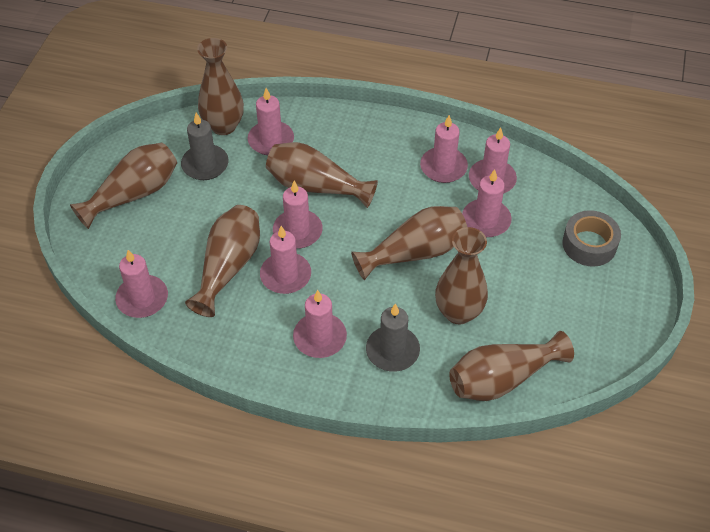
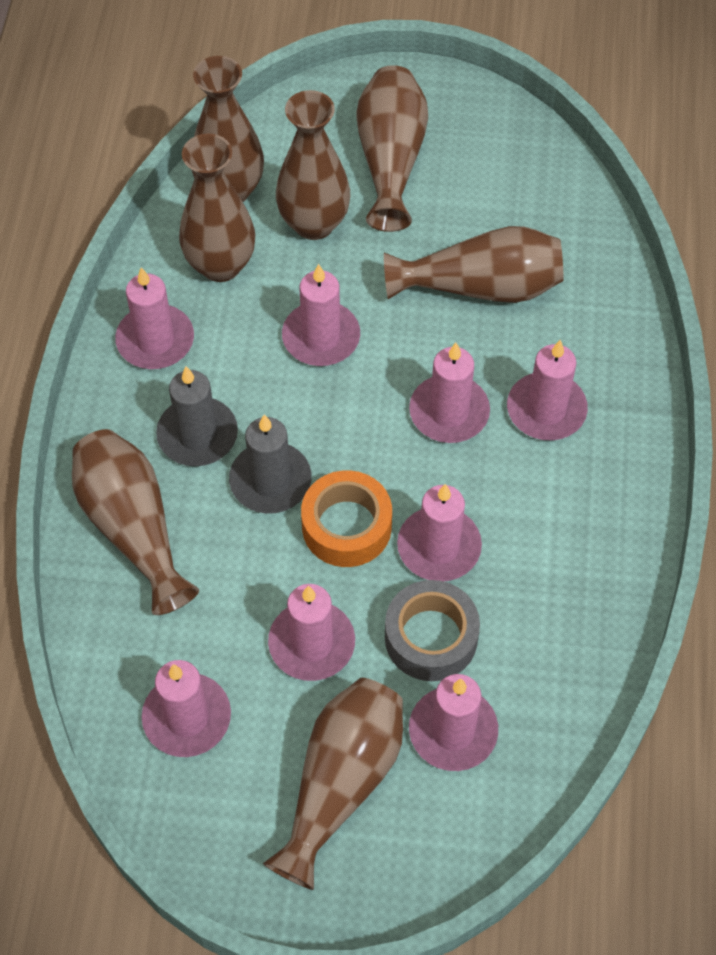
orange tape: none = 0 -> [301,470,392,567] = 1

